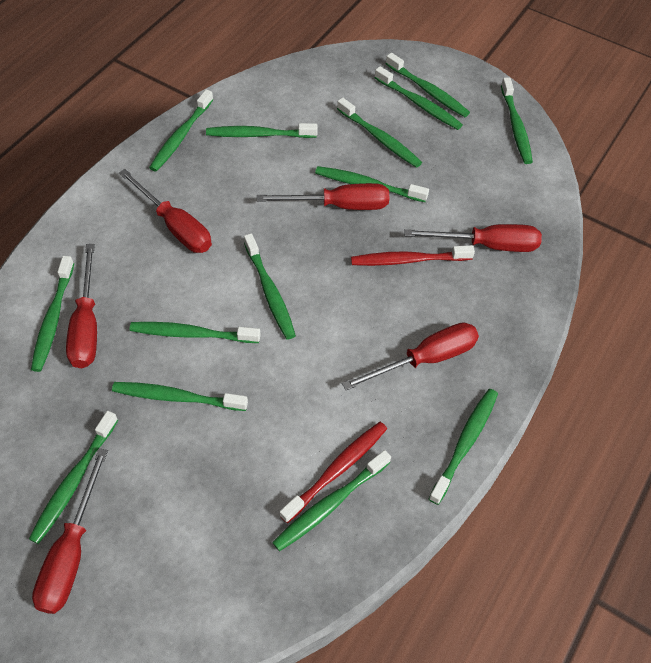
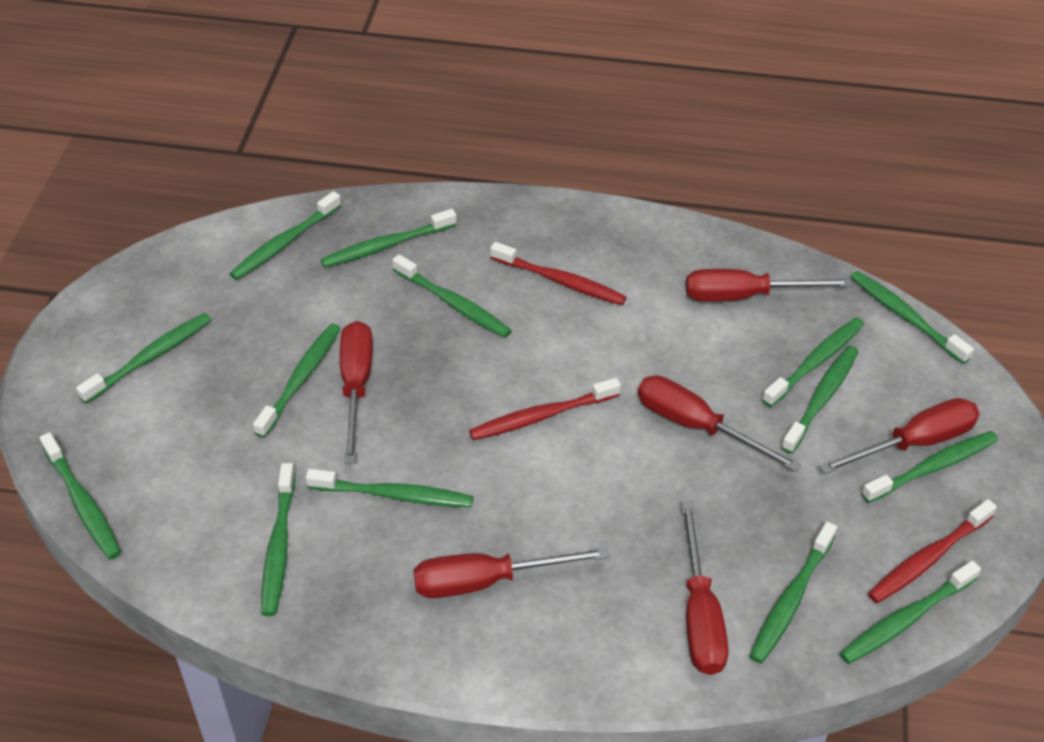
red toothbrush: [280,422,387,523] [351,245,475,266] = 2 -> [469,378,621,440] [490,242,627,305] [868,499,997,603] = 3

